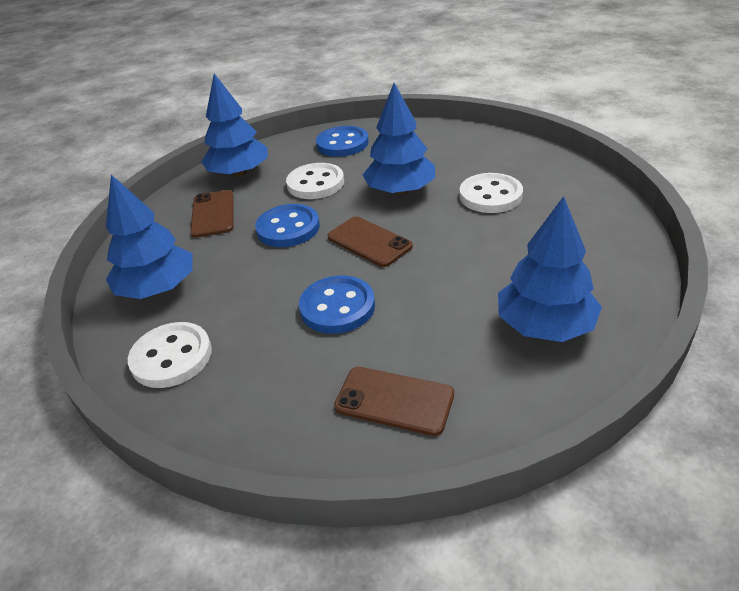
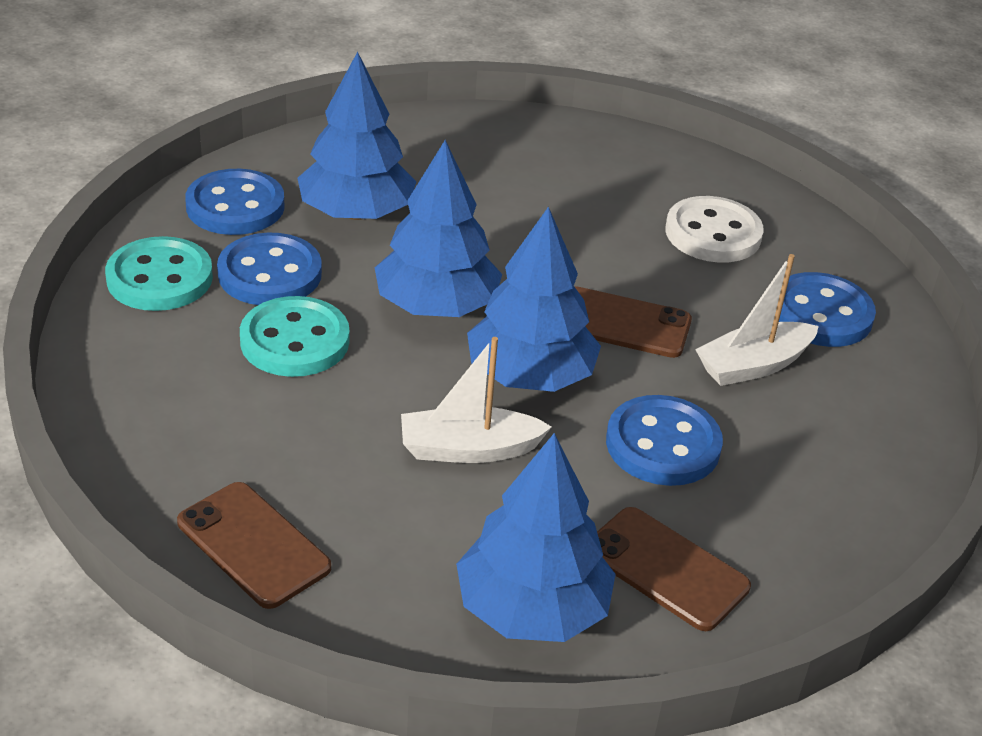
blue button: [255,204,320,247] [299,275,375,334] [316,126,369,157] = 3 -> [185,169,285,235] [217,233,322,305] [606,395,723,486] [779,272,876,347] = 4
turquoise button: none = 0 -> [105,236,213,311] [240,296,350,377] = 2
white boat: none = 0 -> [401,337,552,463] [695,254,819,386] = 2
white button: [128,322,212,388] [286,163,344,199] [459,173,523,213] = 3 -> [665,196,764,263] = 1

